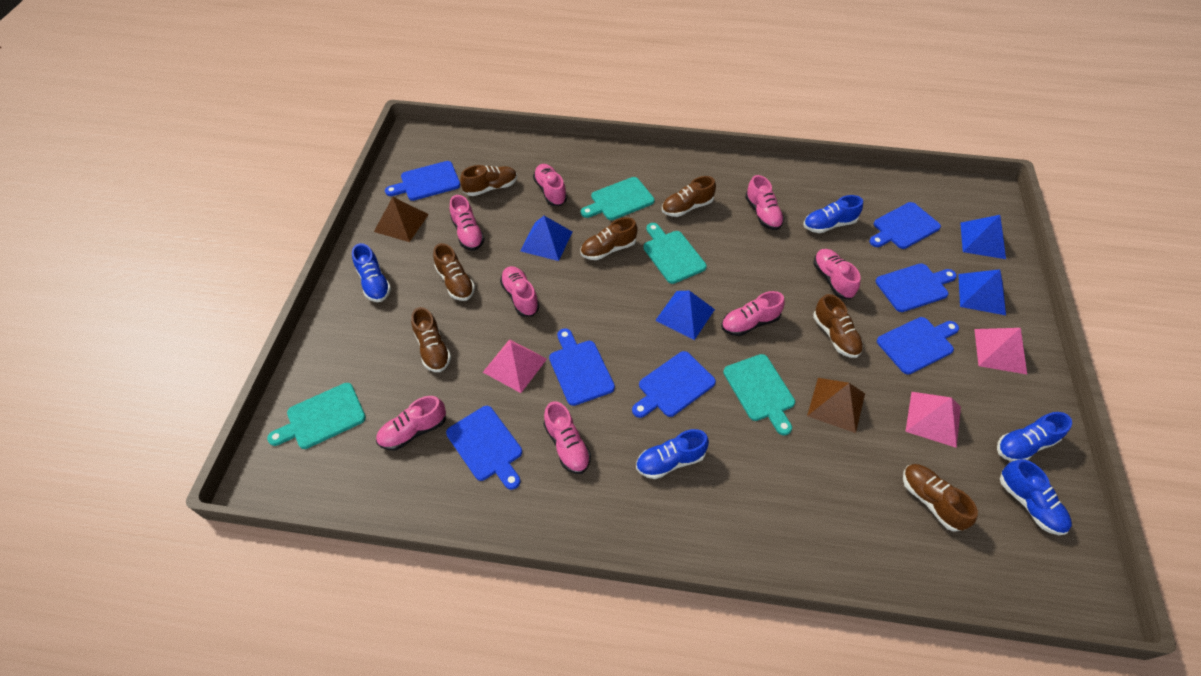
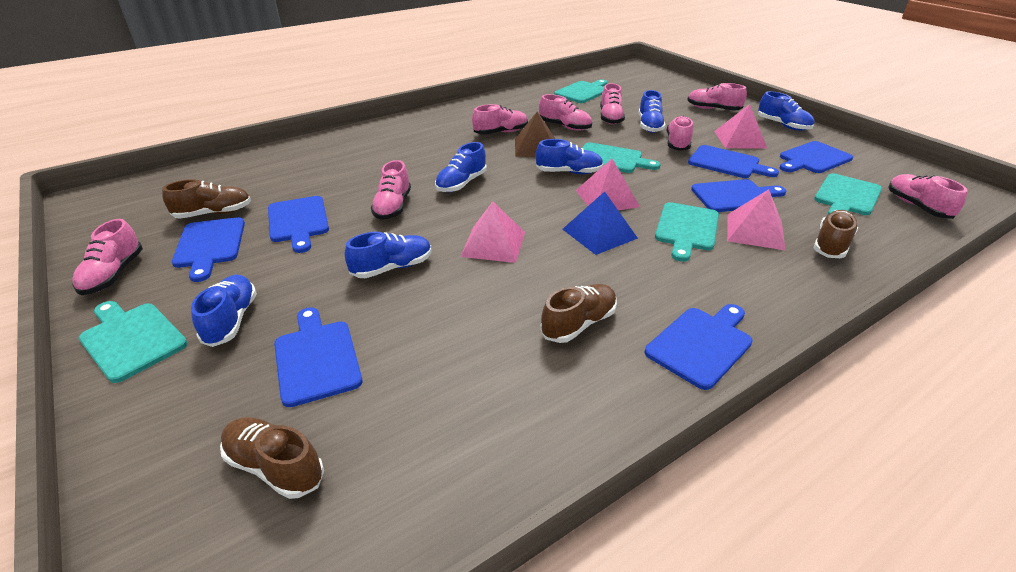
blue pyramid: [520,216,572,261] [655,291,715,340] [958,269,1006,315] [960,215,1006,259] = 4 -> [562,191,638,255] = 1
blue shoe: [352,243,391,302] [636,429,709,479] [804,195,863,233] [997,412,1072,462] [1000,459,1072,535] = 5 -> [191,275,257,347] [345,232,432,278] [435,142,487,192] [536,139,604,174] [639,90,666,133] [758,91,814,131] = 6
brown pyramid: [374,197,429,242] [807,378,865,433] = 2 -> [515,111,555,157] = 1
brown shoe: [411,307,451,372] [433,243,475,301] [460,165,517,196] [581,217,638,260] [662,176,716,217] [813,294,863,358] [903,464,978,532] = 7 -> [162,179,251,219] [220,417,324,499] [540,284,617,343] [814,210,858,258] = 4
pink pyramid: [483,339,547,393] [905,392,961,448] [974,328,1027,374] = 3 -> [460,202,525,263] [576,159,640,210] [714,104,768,149] [727,189,786,251] = 4
turquoise cutting board: [267,383,366,449] [581,177,655,220] [643,223,707,284] [723,354,795,436] = 4 -> [79,301,188,383] [554,80,607,103] [582,142,660,173] [655,202,719,262] [814,173,882,215] = 5

